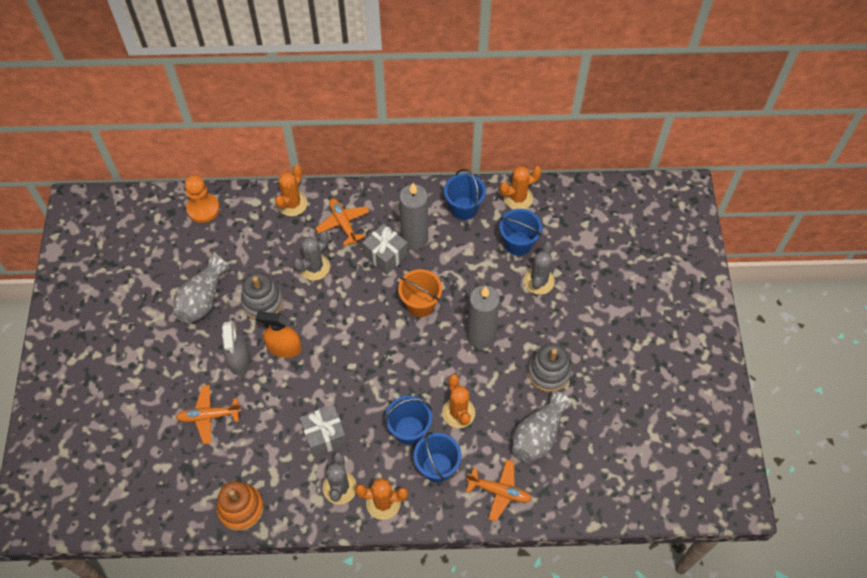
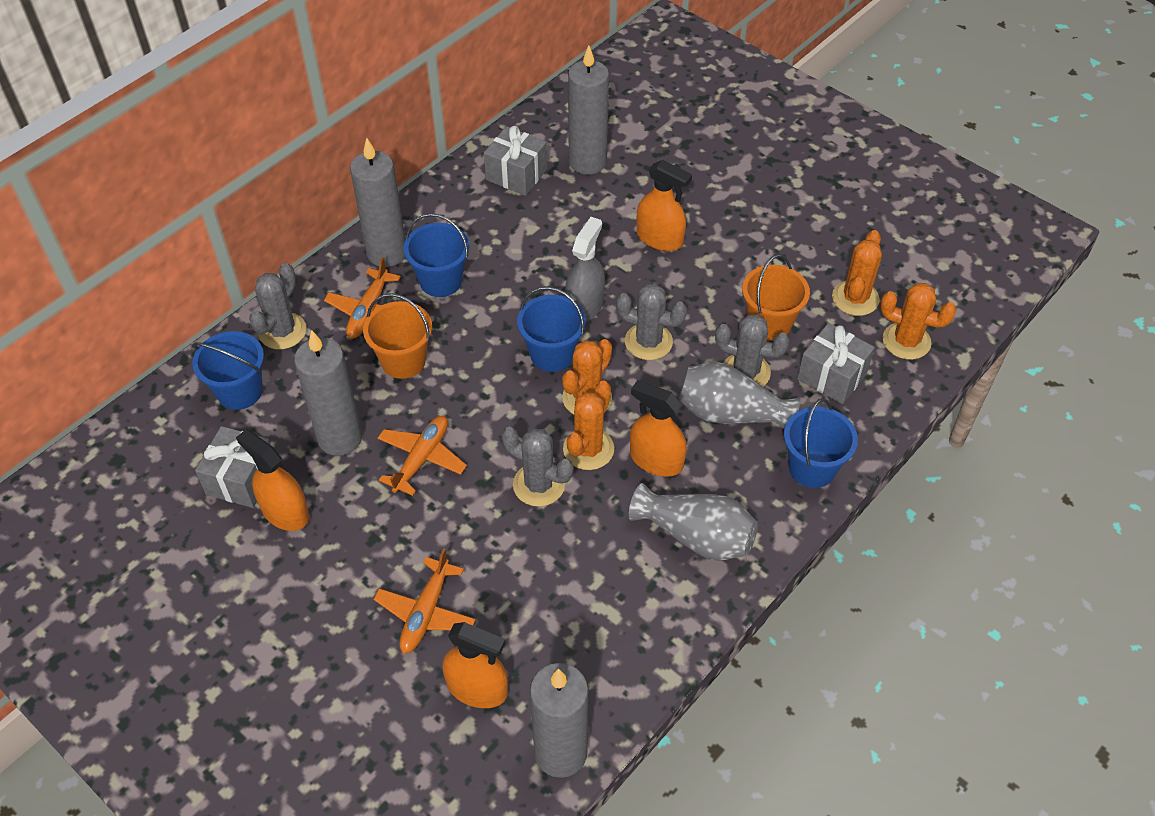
grey cactus: [293,231,330,281] [323,452,357,504] [524,242,555,295] = 3 -> [249,263,307,350] [502,427,573,507] [616,284,687,360] [715,314,790,386] = 4
grey candle: [399,183,428,250] [467,285,500,349] = 2 -> [294,330,362,456] [350,138,405,267] [530,663,589,778] [568,45,609,175] = 4
grey gift: [300,405,347,457] [362,223,408,275] = 2 -> [195,426,271,508] [484,126,547,196] [797,323,875,404] = 3
grey stacking toy: [241,272,283,320] [528,343,571,392] = 2 -> none = 0
orange bucket: [398,269,442,317] = 1 -> [363,293,432,379] [742,255,810,341] = 2
orange pawn: [185,175,220,223] = 1 -> none = 0
orange spray bottle: [256,311,302,358] = 1 -> [236,429,309,531] [442,622,508,708] [630,380,687,477] [637,160,692,251] = 4
orange stacking toy: [216,481,264,531] = 1 -> none = 0

